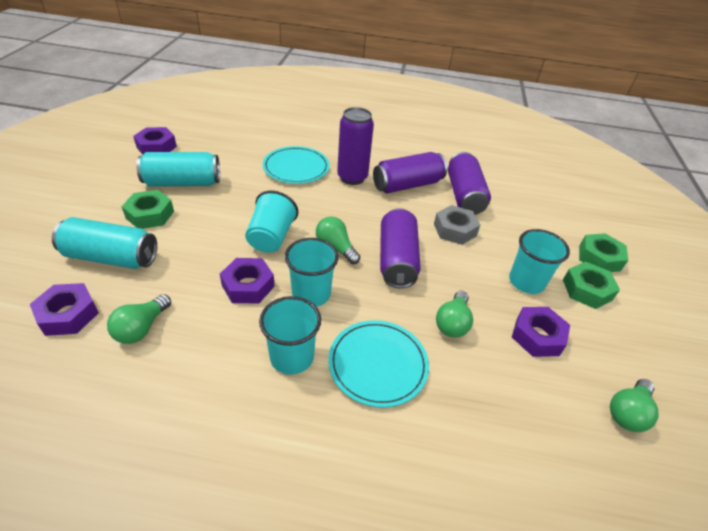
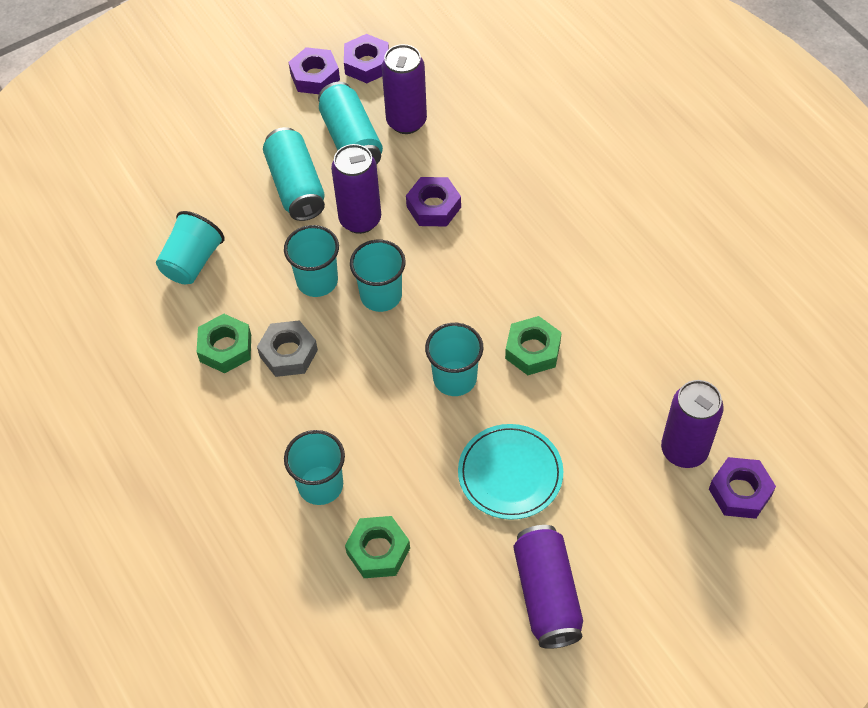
green light bulb: [107,294,171,344] [316,217,360,264] [436,291,473,338] [610,379,659,432] = 4 -> none = 0
turquoise cup: [245,191,298,253] [259,296,321,375] [285,238,338,307] [509,229,570,294] = 4 -> [156,211,225,284] [284,225,339,297] [284,430,345,505] [350,240,406,312] [425,323,483,396] = 5
turquoise plate: [263,146,330,184] [328,320,429,407] = 2 -> [458,424,563,520] = 1

